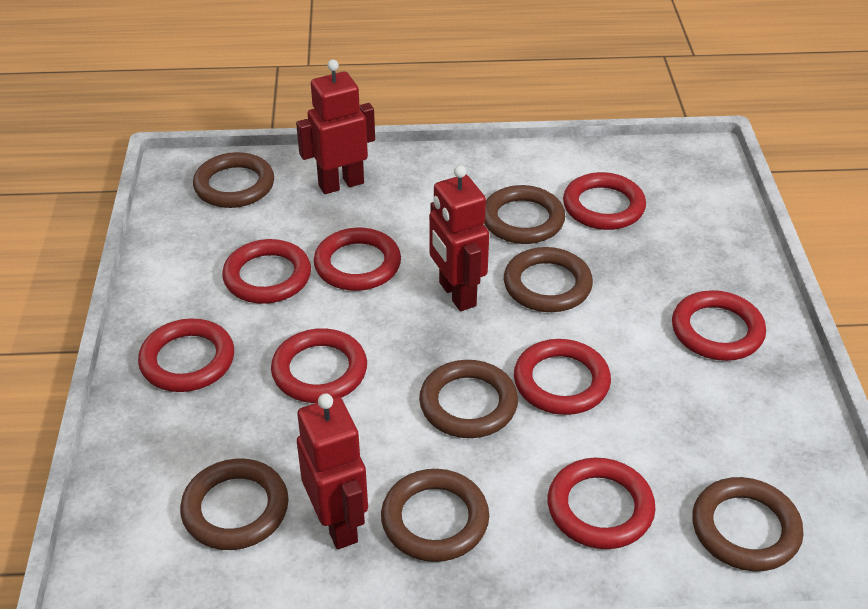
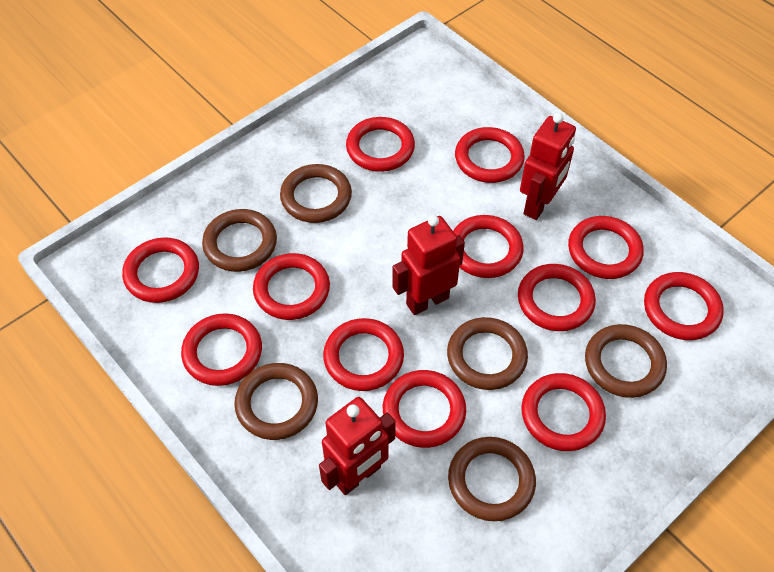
brown ring: [180,459,289,550] [193,152,274,208] [381,469,489,562] [419,360,518,438] [484,185,565,244] [504,247,593,312] [692,477,804,571] = 7 -> [202,209,277,272] [234,363,318,440] [280,164,352,223] [447,317,528,390] [448,437,536,521] [585,324,667,398] = 6
red ring: [138,318,234,392] [222,239,311,304] [271,328,367,403] [314,227,401,291] [514,339,611,415] [548,458,656,549] [563,172,646,230] [672,290,766,361] = 8 -> [122,237,199,303] [181,313,262,386] [253,253,330,320] [323,318,404,391] [346,117,415,172] [383,370,466,448] [453,215,524,278] [455,127,525,183] [518,264,596,331] [521,373,606,451] [568,216,644,279] [644,272,724,340] = 12

